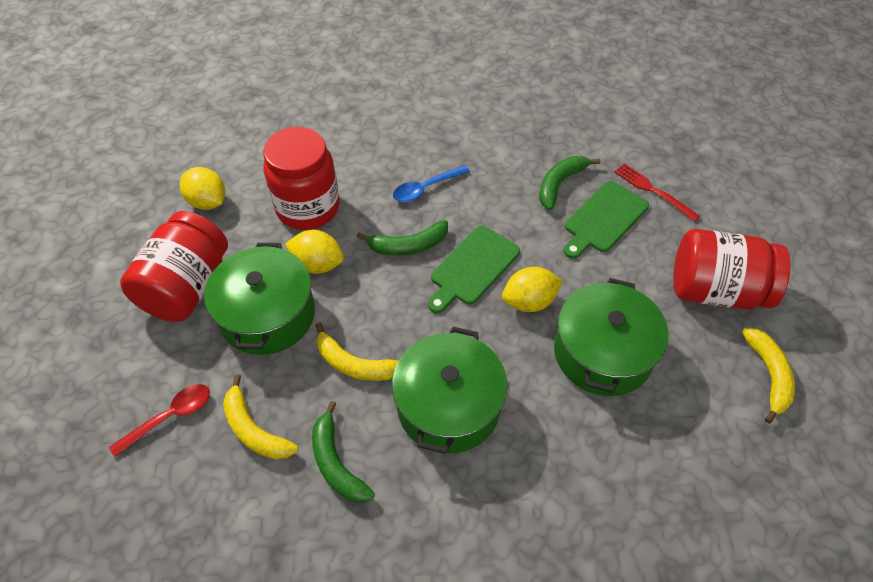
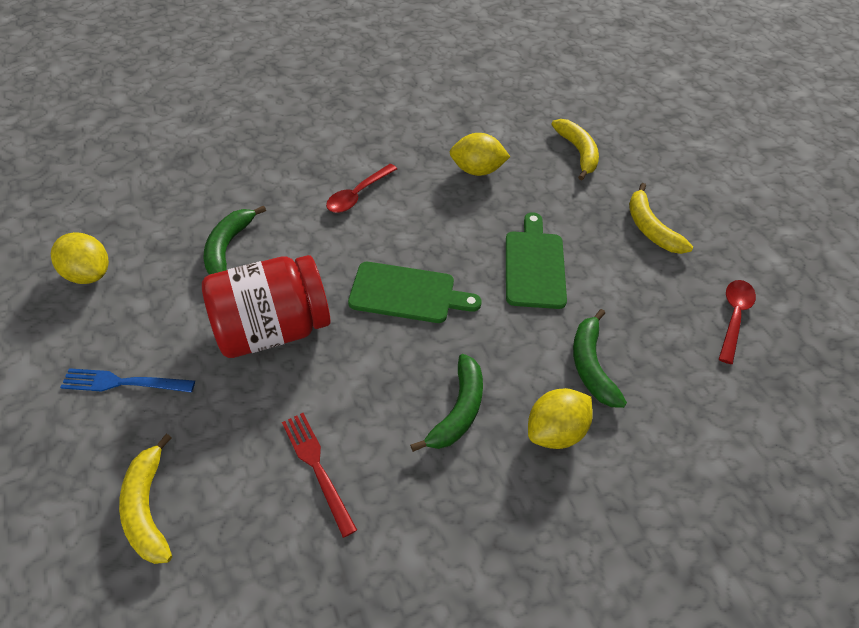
blue fork: none = 0 -> [60,368,195,393] = 1
blue spoon: [393,165,470,202] = 1 -> none = 0
green pot: [204,243,315,355] [392,327,507,454] [554,278,669,396] = 3 -> none = 0
red jar: [120,211,228,322] [263,127,339,230] [673,229,790,309] = 3 -> [202,255,330,358] = 1
red spoon: [109,384,210,457] = 1 -> [326,164,397,213] [719,280,756,364] = 2

